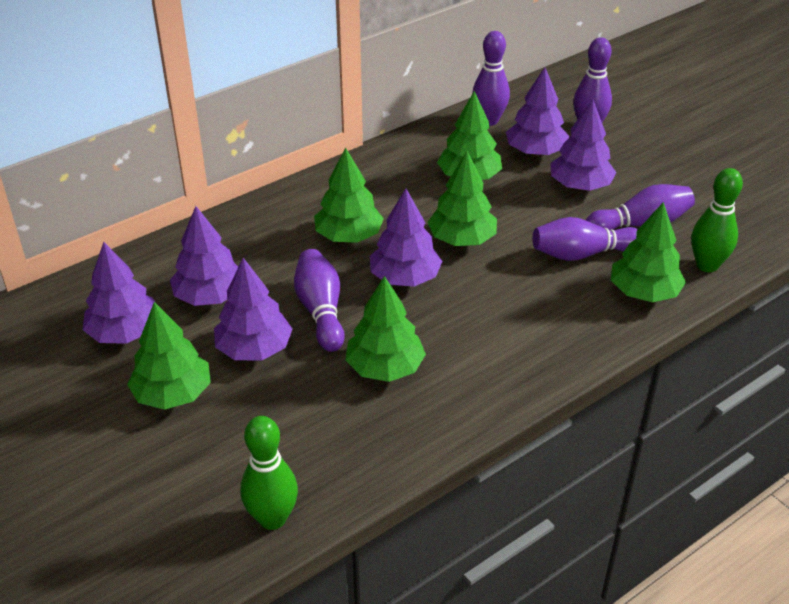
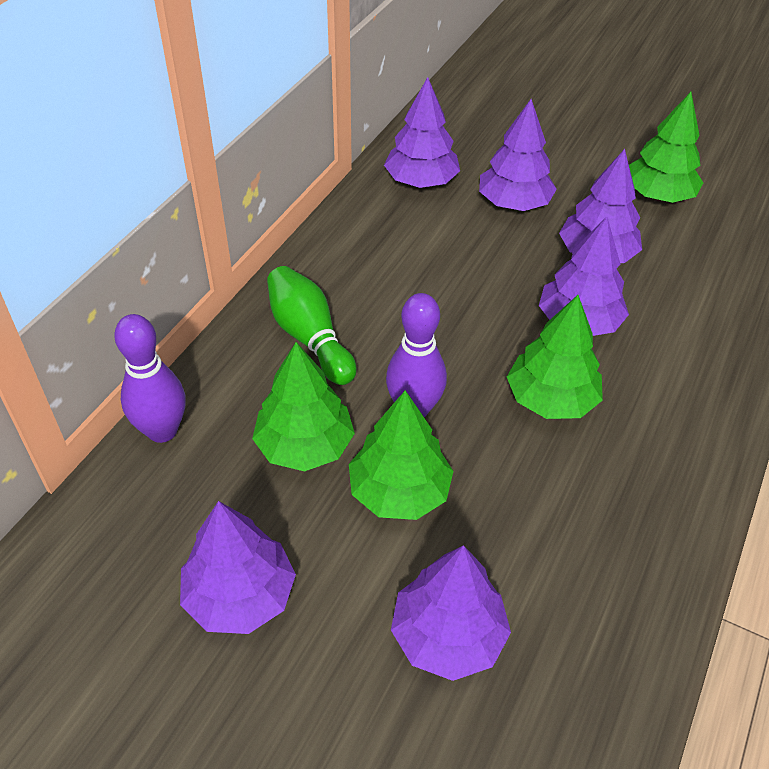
green bowling pin: [241,416,298,530] [691,168,743,272] = 2 -> [267,266,356,385] = 1
green tree: [127,302,211,410] [314,148,384,243] [345,276,426,382] [427,151,497,246] [437,91,502,180] [611,202,686,302] = 6 -> [252,342,355,471] [349,390,453,520] [507,295,603,419] [629,92,704,203] = 4
purple bowling pin: [294,249,345,352] [472,31,510,126] [532,217,638,261] [573,37,612,122] [586,184,695,230] = 5 -> [114,314,186,443] [386,293,447,417] = 2

